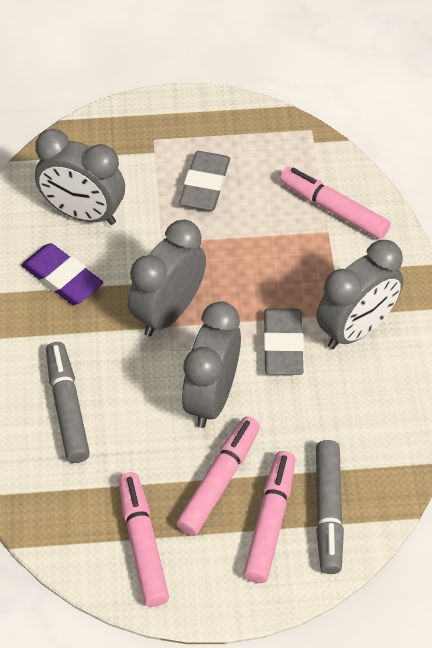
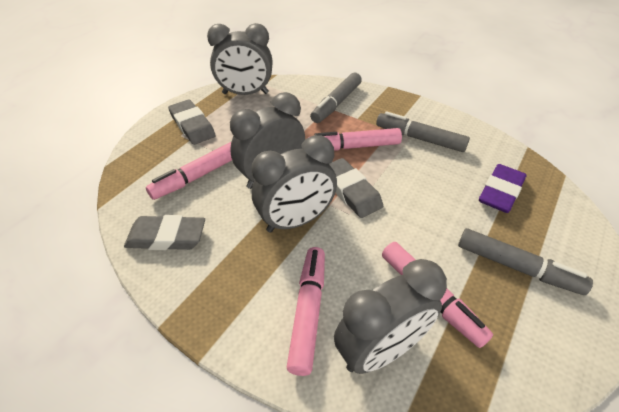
grey eraser: [179,151,230,211] [264,308,304,375] = 2 -> [124,215,205,250] [168,100,216,145] [329,158,383,218] = 3
grey marker: [46,342,90,463] [316,440,344,574] = 2 -> [310,73,362,123] [376,112,470,152] [458,228,593,295] = 3

